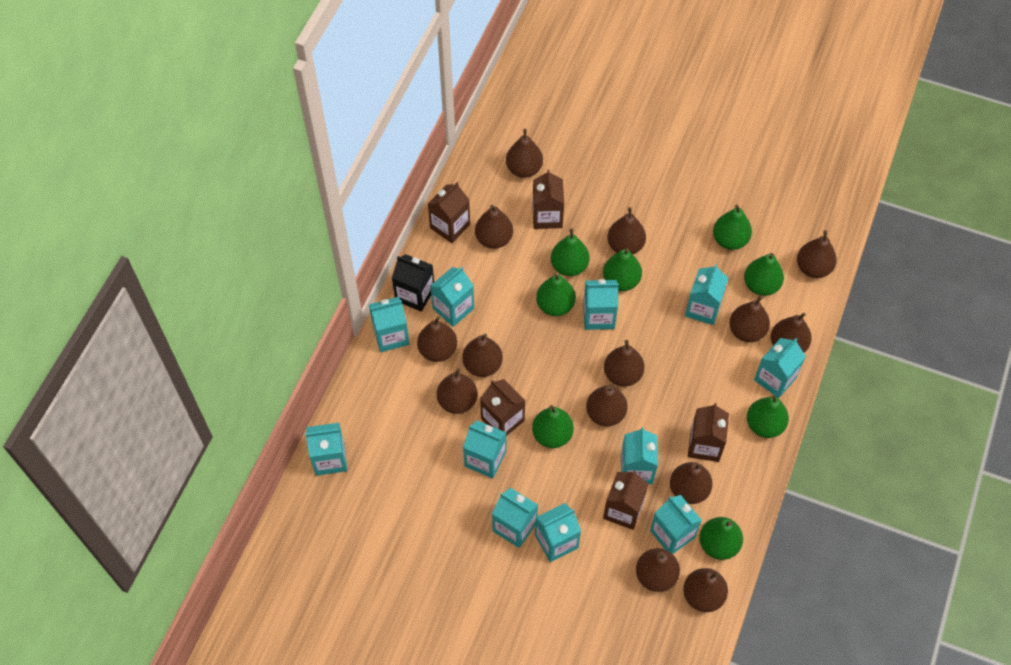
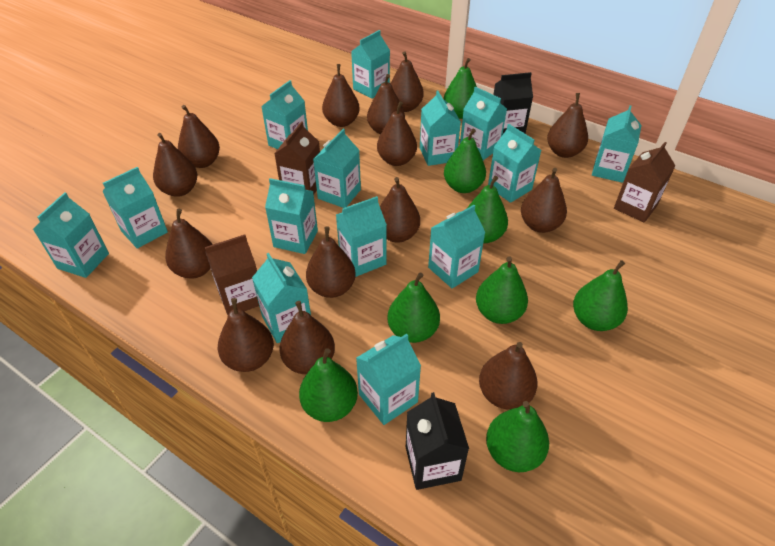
black carton: [392,254,434,312] = 1 -> [406,392,469,490] [494,72,533,134] = 2
brown carton: [428,182,470,243] [480,379,526,436] [532,169,564,229] [603,470,649,530] [688,403,729,462] = 5 -> [205,235,259,315] [274,121,320,194] [614,142,675,222] = 3
turquoise carton: [305,423,347,476] [369,297,410,352] [430,267,474,327] [463,420,506,479] [492,488,538,548] [535,503,581,562] [583,279,619,330] [621,427,658,484] [650,495,702,554] [685,264,728,325] [754,338,806,398] = 11 -> [33,192,109,278] [102,167,168,249] [252,253,311,343] [261,80,308,149] [265,178,318,254] [313,129,361,208] [336,196,387,277] [351,30,390,99] [356,334,421,425] [420,90,461,166] [428,205,486,288] [460,86,507,160] [488,124,541,203] [592,105,642,183] = 14

